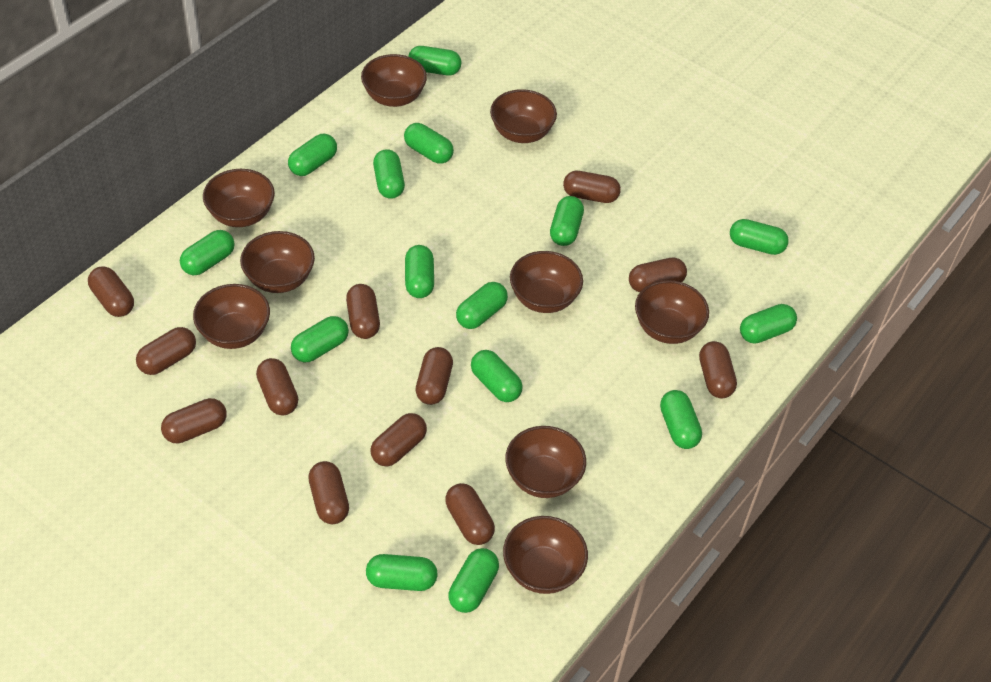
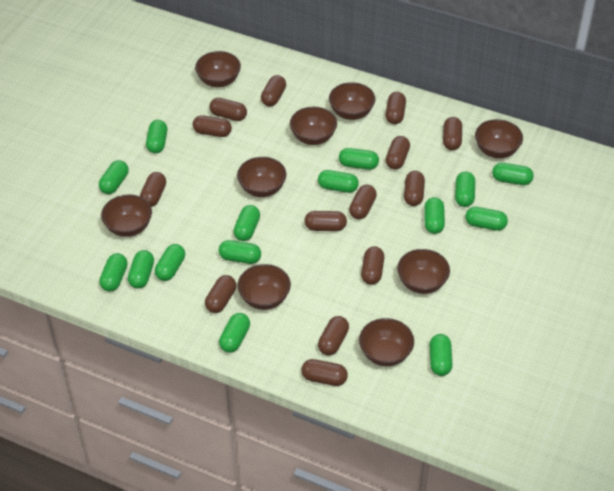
brown capsule: [88,266,134,317] [136,327,196,375] [161,398,227,444] [256,358,298,415] [308,461,349,524] [346,284,380,339] [371,413,427,466] [415,347,453,405] [445,483,495,545] [563,171,621,203] [629,257,687,292] [699,341,737,398] = 12 -> [140,172,166,207] [193,115,232,137] [205,275,236,313] [210,98,247,121] [261,75,286,107] [301,359,348,386] [304,211,347,231] [318,316,349,356] [349,185,377,219] [361,246,384,285] [386,92,406,124] [386,136,410,169] [404,171,425,206] [443,117,462,150] = 14

